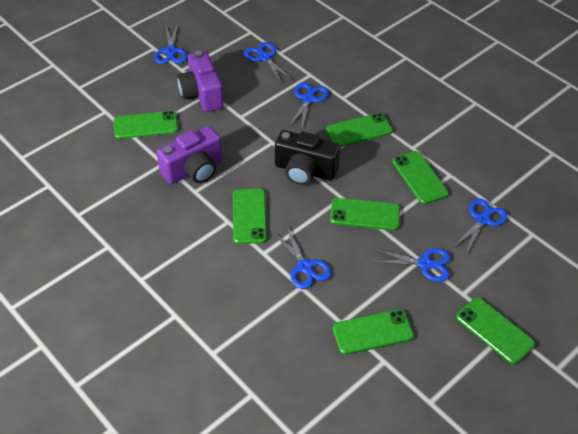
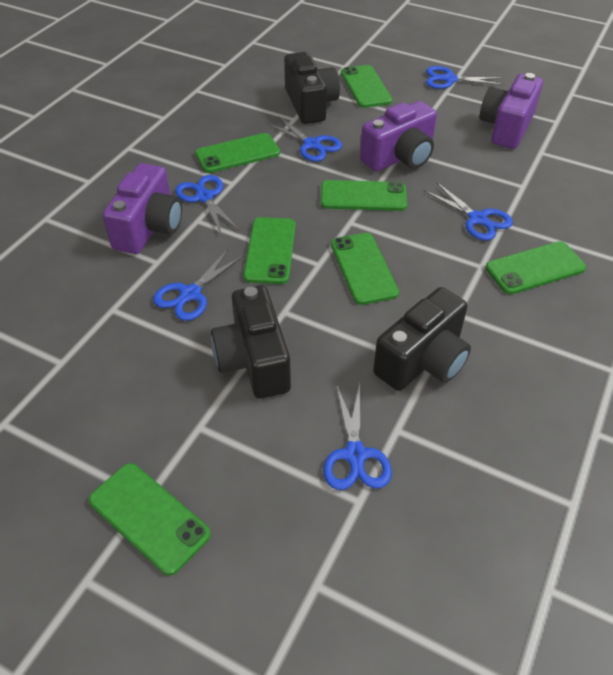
black camera: [275,130,340,185] = 1 -> [211,286,291,399] [284,52,340,124] [373,287,471,391] = 3
purple camera: [157,126,222,184] [177,51,224,112] = 2 -> [102,163,182,254] [360,101,437,172] [480,73,543,149] = 3

